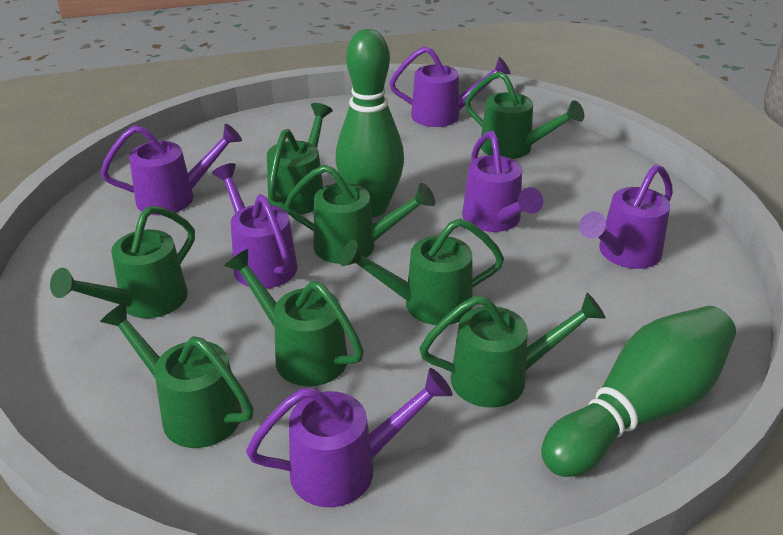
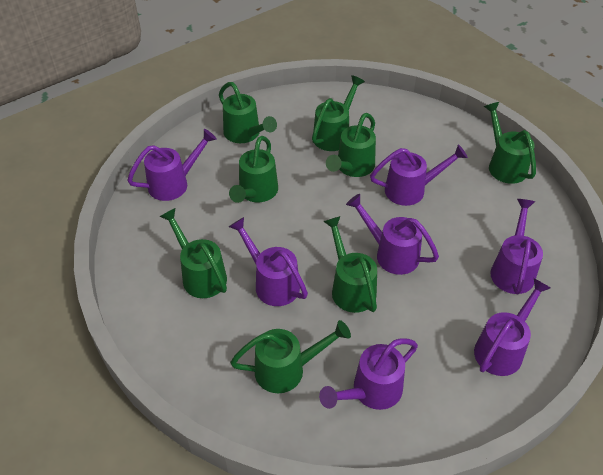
green bowling pin: [335,29,404,217] [541,306,736,477] = 2 -> none = 0
purple watering can: [101,124,242,215] [212,163,298,289] [246,368,452,507] [390,46,511,127] [462,131,543,232] [579,164,673,269] = 6 -> [127,129,217,201] [229,217,308,306] [319,338,418,410] [346,194,439,275] [370,144,468,206] [474,278,551,376] [490,199,543,294] = 7

